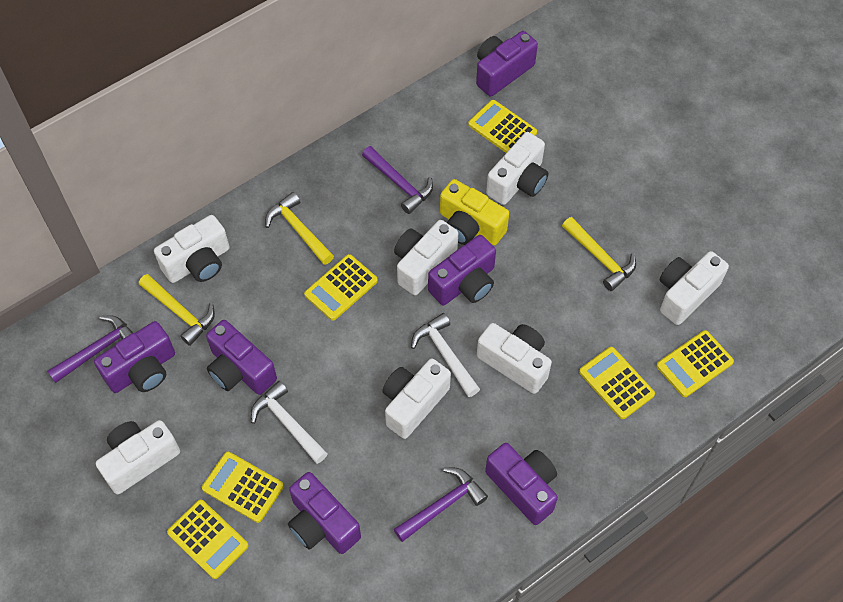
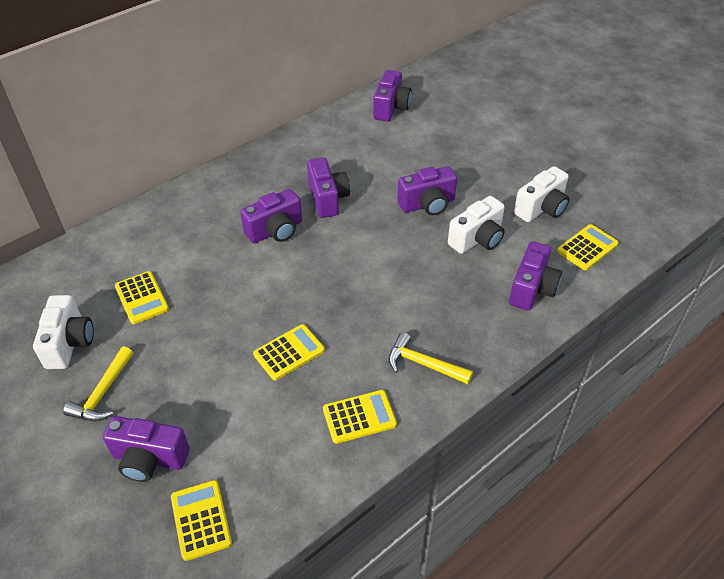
purple hammer: [47,316,133,383] [362,146,433,214] [394,468,488,542] = 3 -> none = 0
white camera: [96,420,180,494] [154,215,230,283] [382,358,451,439] [394,220,458,295] [477,323,552,394] [486,132,548,205] [659,251,729,325] = 7 -> [33,295,94,369] [448,196,505,254] [514,166,569,222] = 3
white hammer: [251,381,328,464] [411,313,480,397] = 2 -> none = 0
yellow calculator: [167,499,248,579] [202,452,284,523] [304,254,378,321] [468,100,537,153] [579,347,655,419] [656,330,734,397] = 6 -> [115,271,169,324] [171,480,232,561] [253,324,325,381] [323,390,397,444] [557,224,619,270] = 5
yellow camera: [440,179,509,246] = 1 -> none = 0
yellow hammer: [139,274,215,346] [265,192,334,265] [562,217,636,291] = 3 -> [63,346,133,421] [389,332,473,384] = 2

